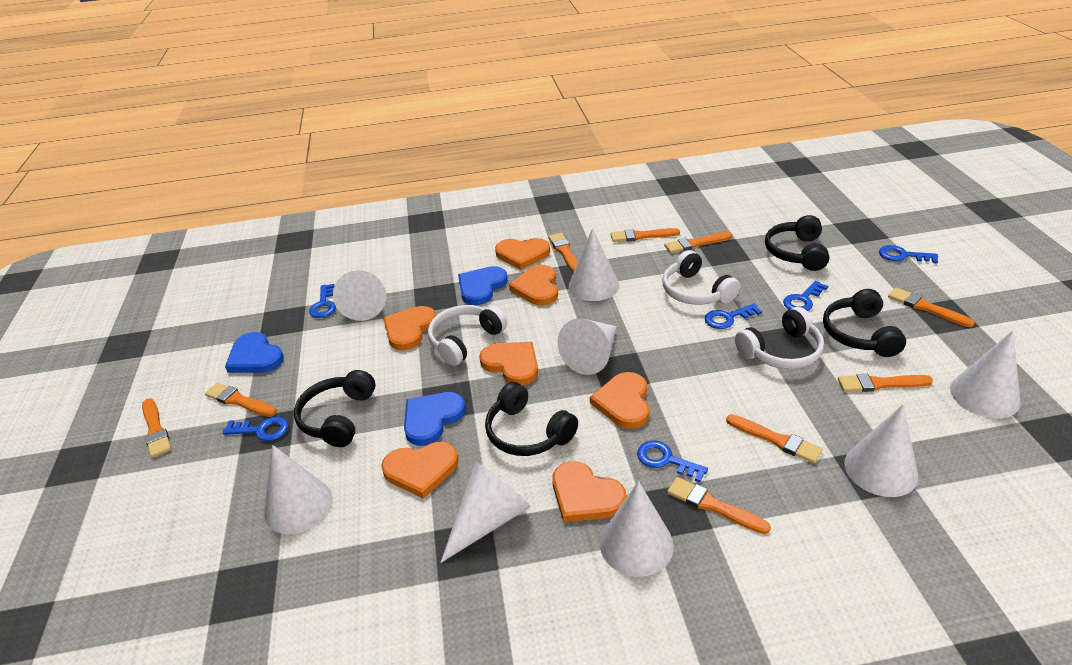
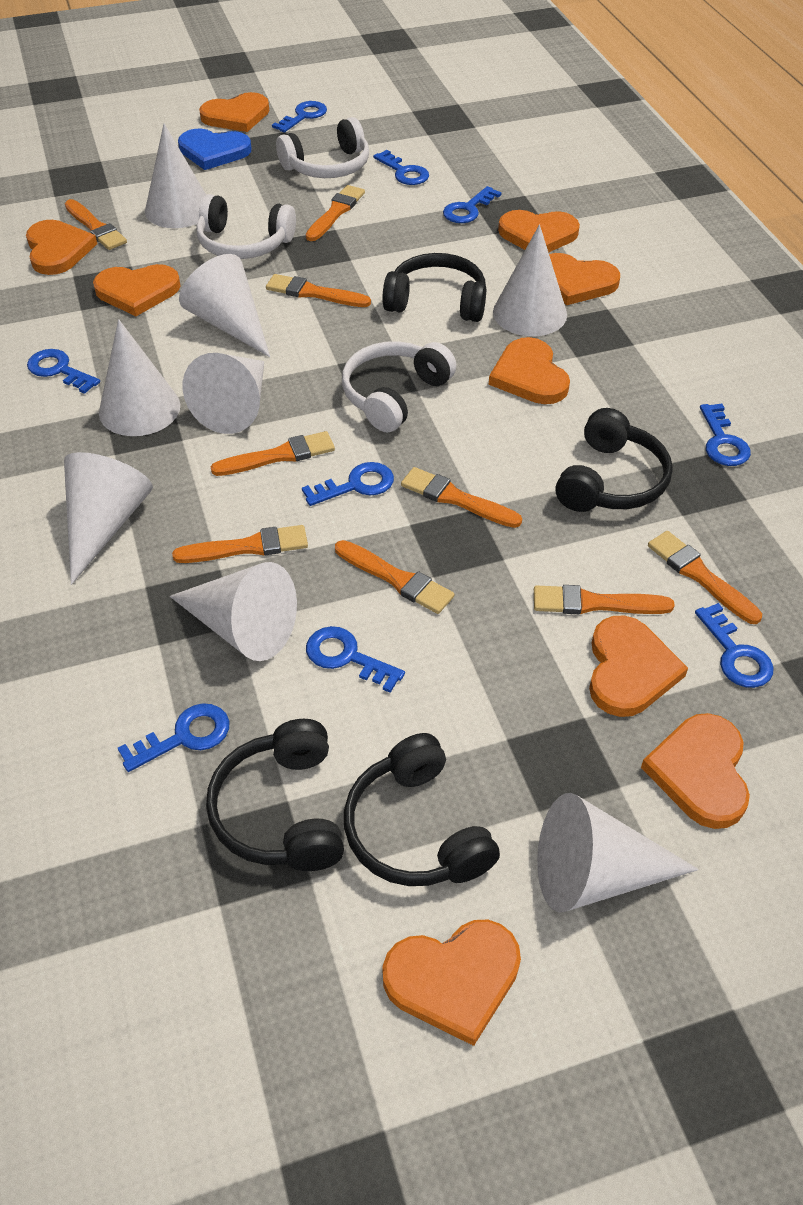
blue heart: [225,332,284,373] [404,392,466,446] [458,266,508,305] = 3 -> [178,129,251,170] = 1
blue key: [222,417,289,441] [309,284,336,318] [637,440,708,482] [705,303,762,329] [783,281,828,311] [879,245,938,263] = 6 -> [27,349,100,394] [118,703,229,772] [272,101,327,133] [302,462,394,506] [306,626,405,693] [373,150,429,185] [443,186,502,223] [695,603,773,688] [700,404,751,466] = 9
orange heart: [381,442,459,499] [383,306,436,350] [479,342,538,386] [495,238,550,270] [509,265,558,305] [552,461,626,522] [590,372,650,429] = 7 -> [26,220,97,275] [93,264,181,316] [199,92,269,132] [382,920,521,1046] [489,337,570,404] [498,210,580,253] [549,253,620,305] [589,616,688,717] [641,713,750,829] = 9

